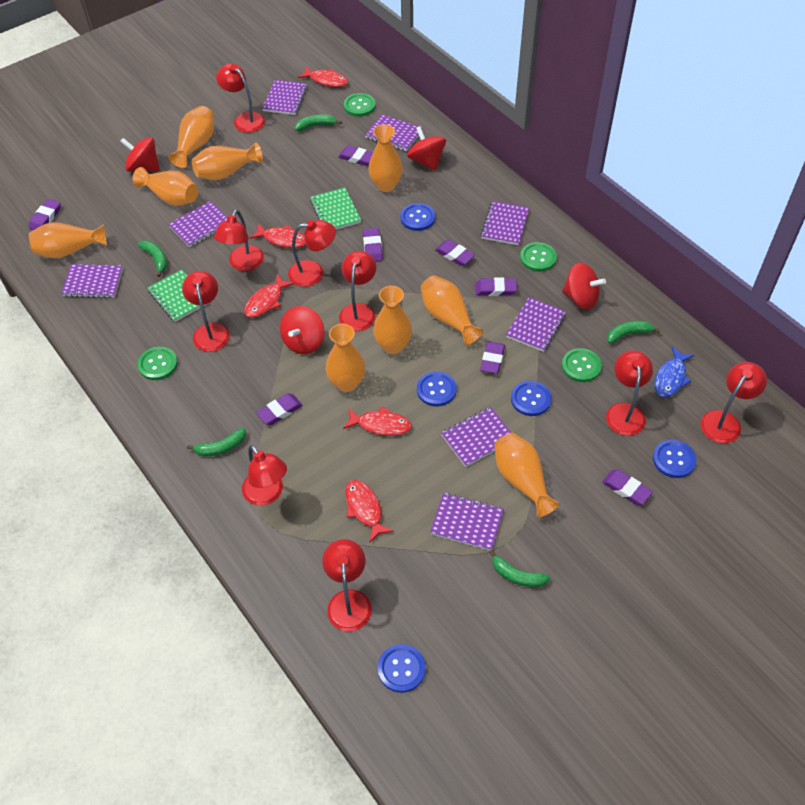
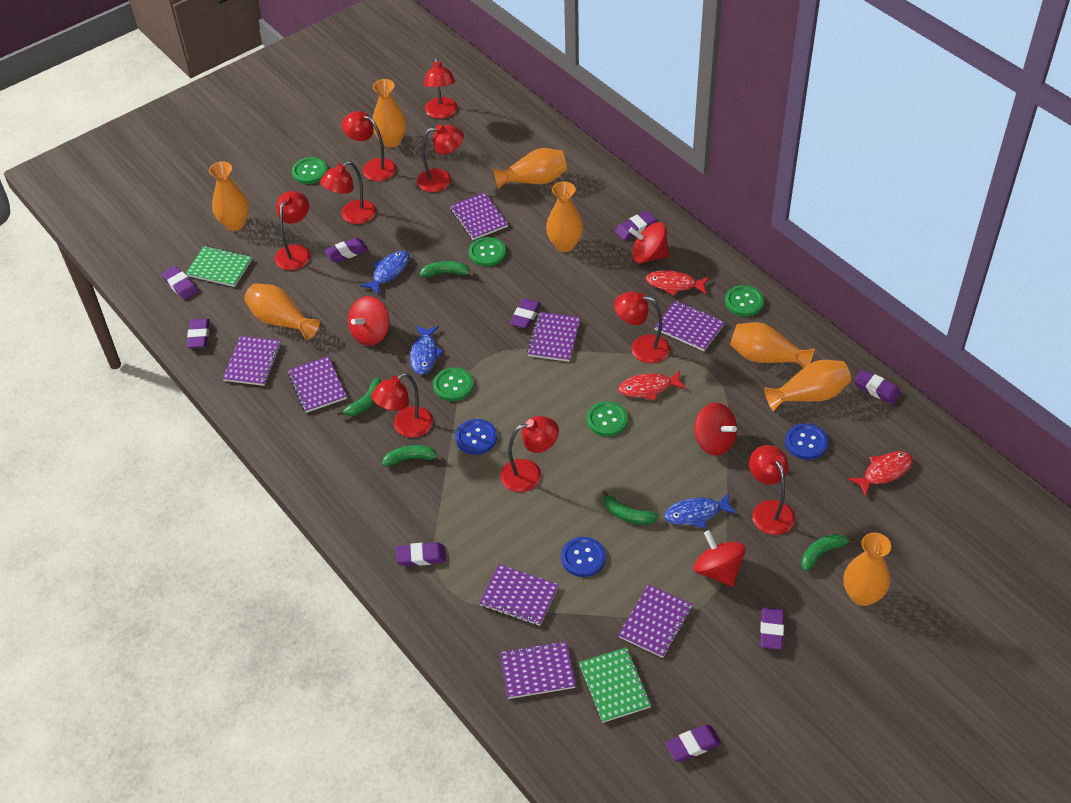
blue button: [378,644,426,693] [400,203,435,231] [417,371,457,407] [511,381,552,416] [653,440,696,478] = 5 -> [455,419,497,455] [561,537,606,577] [785,423,828,460] = 3
blue fish: [654,347,695,398] = 1 -> [360,251,409,295] [410,326,444,375] [664,492,737,528] = 3
green button: [138,347,178,380] [344,93,376,117] [520,242,557,272] [562,348,602,382] = 4 -> [292,157,328,184] [433,367,474,401] [469,237,506,266] [587,401,628,437] [725,285,764,317] = 5
orange vase: [29,222,107,258] [132,167,198,206] [168,106,214,168] [192,143,263,180] [326,324,365,392] [369,124,403,192] [373,286,412,354] [421,275,483,345] [494,433,560,518] = 9 -> [209,162,249,231] [244,283,320,340] [373,79,406,147] [493,148,567,190] [546,181,583,252] [730,322,815,368] [765,360,851,411] [843,533,891,606] = 8
purple eraser: [29,199,61,230] [256,393,303,425] [338,145,373,166] [363,228,383,262] [435,239,475,266] [475,277,517,296] [480,341,505,374] [602,469,653,505] = 8 -> [162,266,198,300] [187,319,209,348] [324,238,368,263] [396,542,446,566] [510,298,541,329] [615,211,656,240] [665,725,721,762] [760,607,784,650] [854,370,901,404] = 9
red fish: [244,274,295,318] [250,223,306,248] [298,66,348,87] [343,406,412,436] [345,480,394,542] = 5 -> [618,370,686,401] [646,270,709,296] [848,451,913,497] = 3

